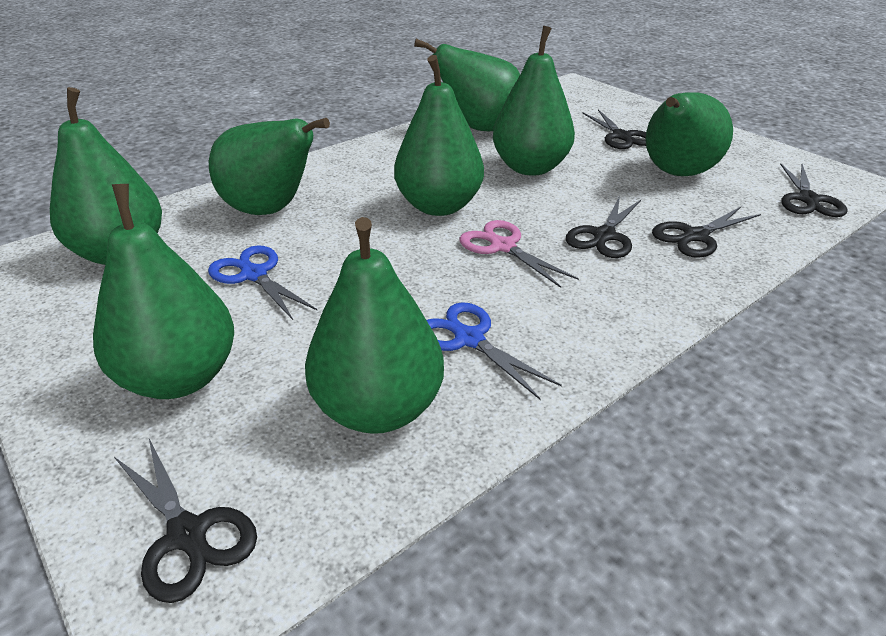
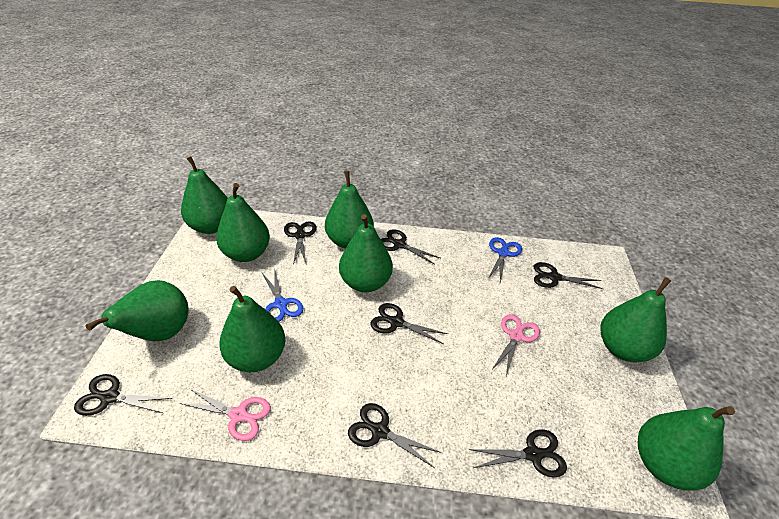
black scissors: [114,439,257,603] [566,196,641,258] [583,109,646,149] [652,207,761,258] [780,163,848,217] = 5 -> [74,374,172,416] [284,222,317,264] [348,403,442,468] [370,303,448,344] [381,229,440,265] [469,429,567,477] [534,262,603,289] = 7
pink scissors: [460,220,579,288] = 1 -> [179,388,271,441] [492,314,540,376] = 2

